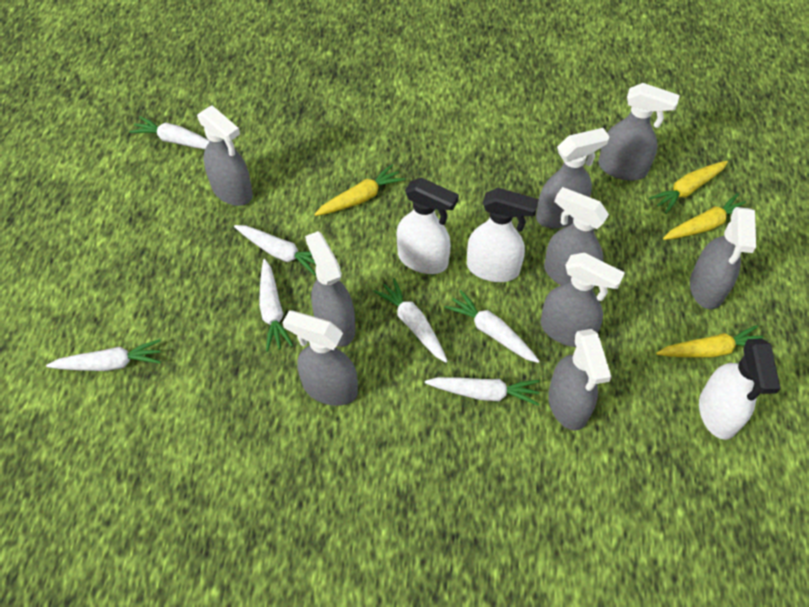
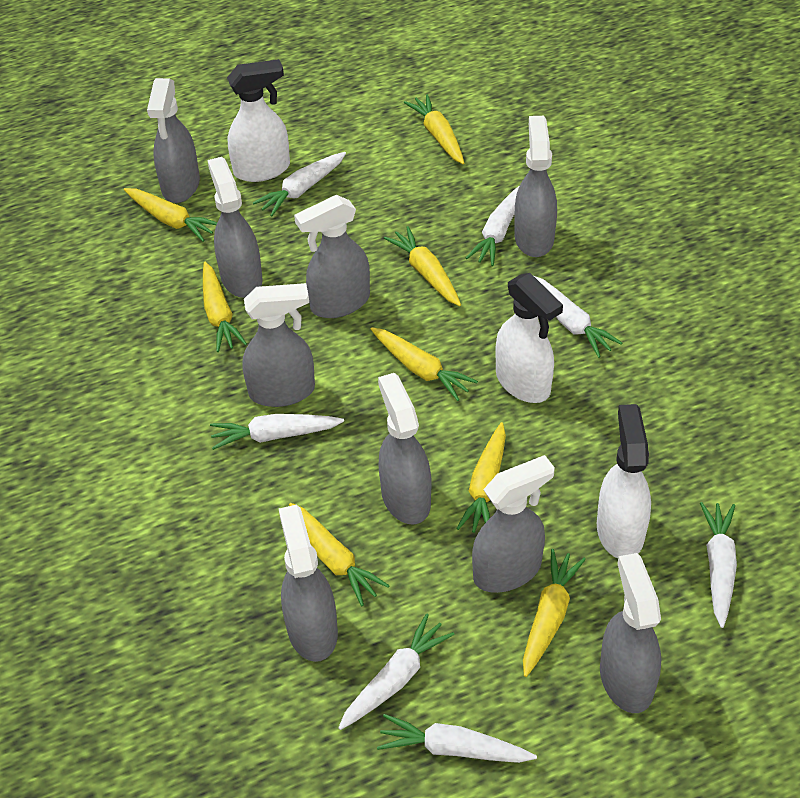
yellow carrot: [314,164,405,216] [649,161,728,214] [656,325,763,358] [663,193,746,240] = 4 -> [124,188,217,242] [203,262,247,352] [289,503,390,606] [371,327,478,401] [384,226,461,306] [404,94,464,164] [456,422,506,533] [523,549,586,677] = 8

